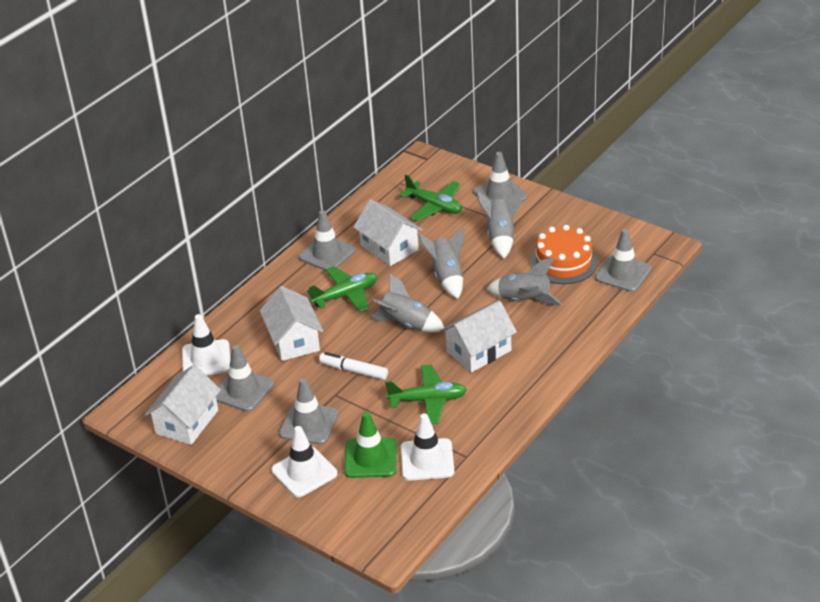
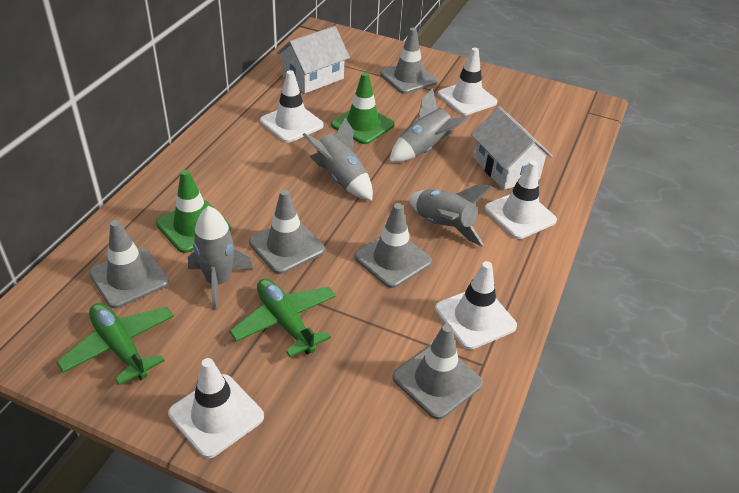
green plane: [307,266,377,312] [385,365,467,424] [400,174,462,221] = 3 -> [56,303,174,385] [230,279,336,357] = 2
green traffic cone: [344,412,397,478] = 1 -> [156,170,231,253] [331,72,394,144] = 2
orange cake: [530,225,598,284] = 1 -> none = 0
white house: [145,365,221,445] [260,286,323,361] [353,199,423,266] [440,300,517,373] = 4 -> [277,26,350,93] [471,106,553,190] = 2
white marker: [319,352,388,380] = 1 -> none = 0
white traffic cone: [182,314,230,375] [271,426,337,497] [401,413,455,481] = 3 -> [168,358,264,458] [260,70,323,143] [435,261,517,350] [438,48,497,115] [485,160,557,239] = 5

